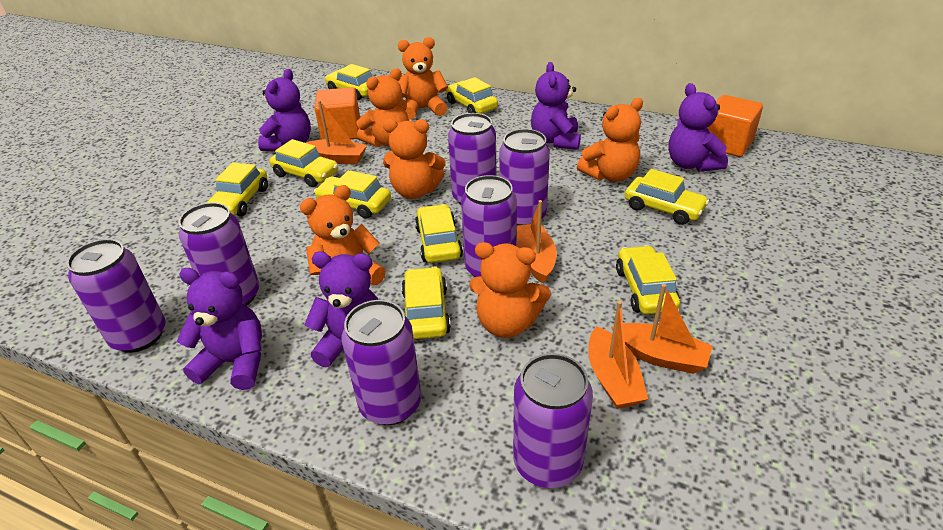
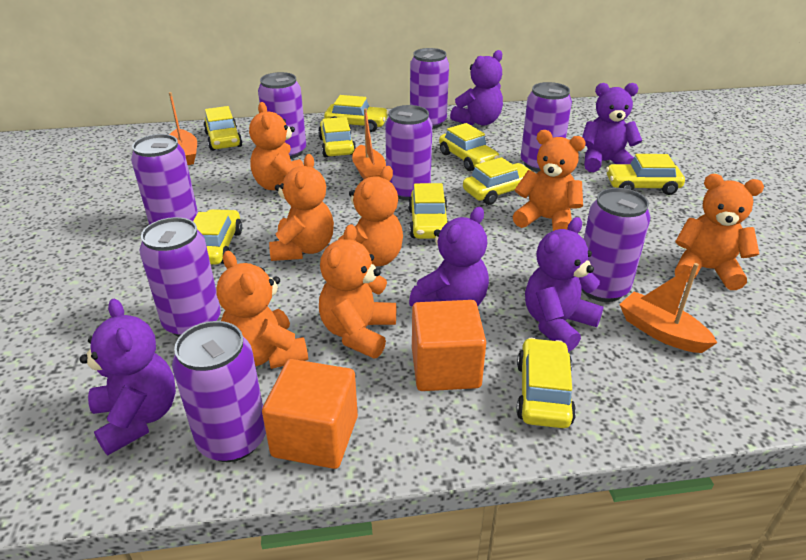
orange boat: [306,100,367,165] [516,200,557,284] [588,301,648,409] [611,284,713,374] = 4 -> [169,92,197,165] [352,108,386,179] [619,263,717,353] = 3
orange teddy bear: [300,185,385,299] [356,68,409,147] [383,119,446,199] [398,37,448,120] [469,242,551,338] [577,98,643,182] = 6 -> [217,251,308,369] [249,102,304,190] [269,154,334,261] [319,224,396,358] [338,166,403,266] [512,130,586,231] [675,174,764,290] = 7
purple can: [67,239,165,353] [179,202,259,306] [342,300,421,425] [448,113,497,205] [461,175,517,277] [499,129,550,226] [513,353,593,488] = 7 -> [131,134,198,225] [139,217,221,337] [172,321,266,462] [258,72,306,159] [385,105,432,200] [410,48,449,129] [521,82,572,172] [581,188,651,302] = 8

